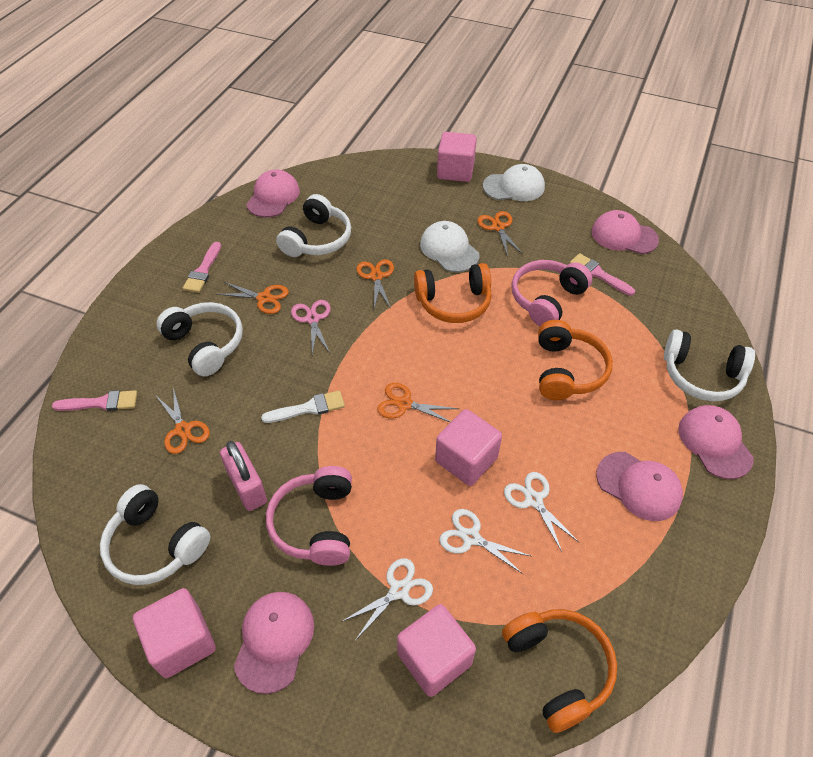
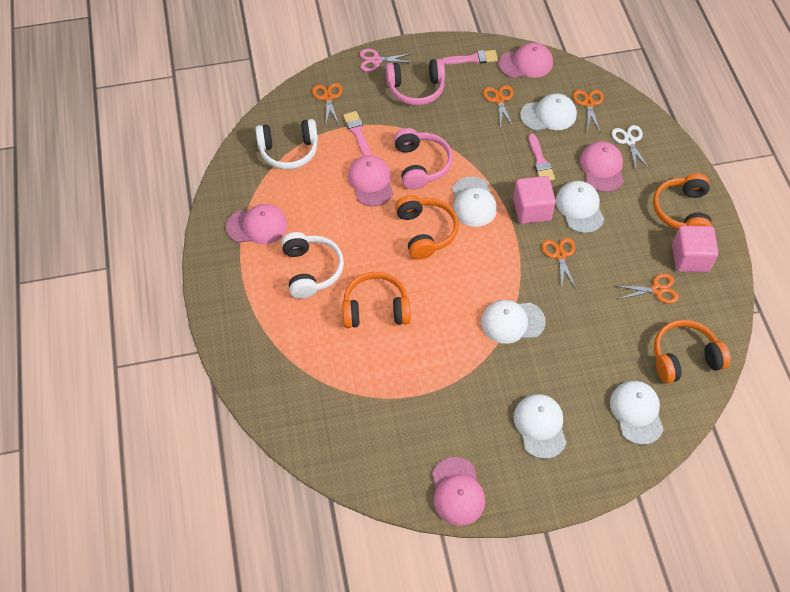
orange headphones: [414,263,491,323] [502,609,617,733] [538,320,613,400] = 3 -> [342,272,411,328] [395,195,459,259] [653,173,712,229] [654,320,731,383] = 4
pink cube: [133,588,216,678] [397,604,476,697] [435,409,502,486] [437,132,477,182] = 4 -> [513,176,556,224] [672,226,718,272] = 2
pink padlock: [220,441,267,511] = 1 -> none = 0
white brush: [261,390,345,423] = 1 -> none = 0
white cap: [420,221,479,272] [483,164,545,201] = 2 -> [452,177,497,227] [481,300,546,344] [514,394,566,459] [520,93,577,131] [556,181,604,233] [610,381,664,445] = 6
white headphones: [100,484,210,585] [157,302,243,376] [276,194,351,257] [664,329,755,401] = 4 -> [255,119,318,170] [281,232,344,299] = 2
white scissors: [341,558,433,641] [440,509,531,575] [504,472,580,552] = 3 -> [611,125,650,170] = 1

